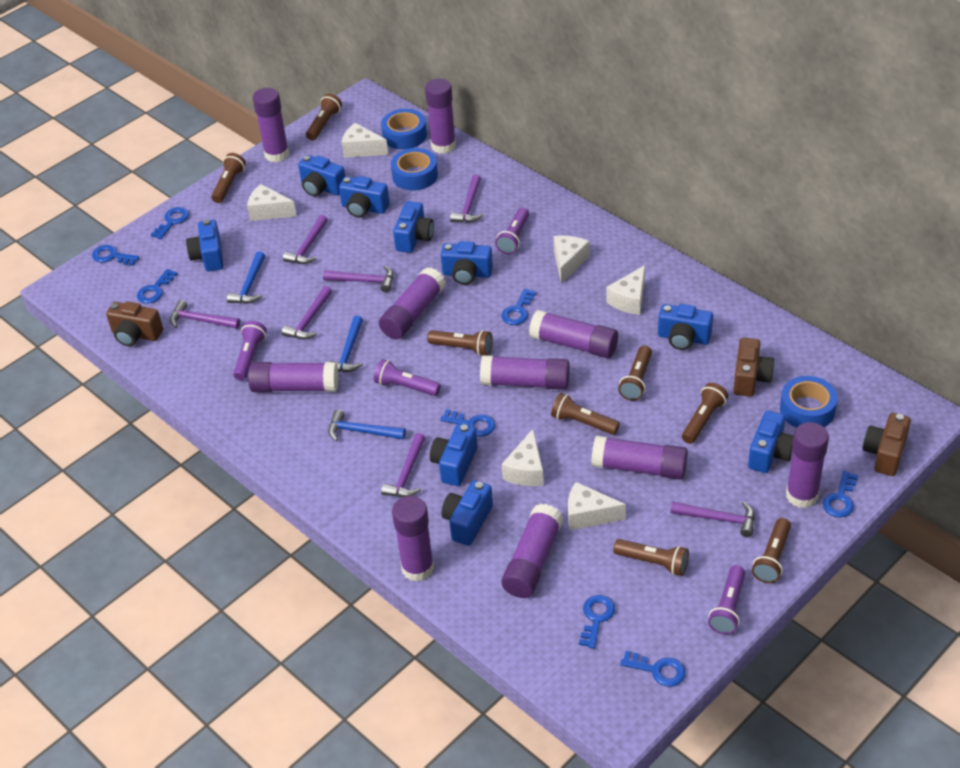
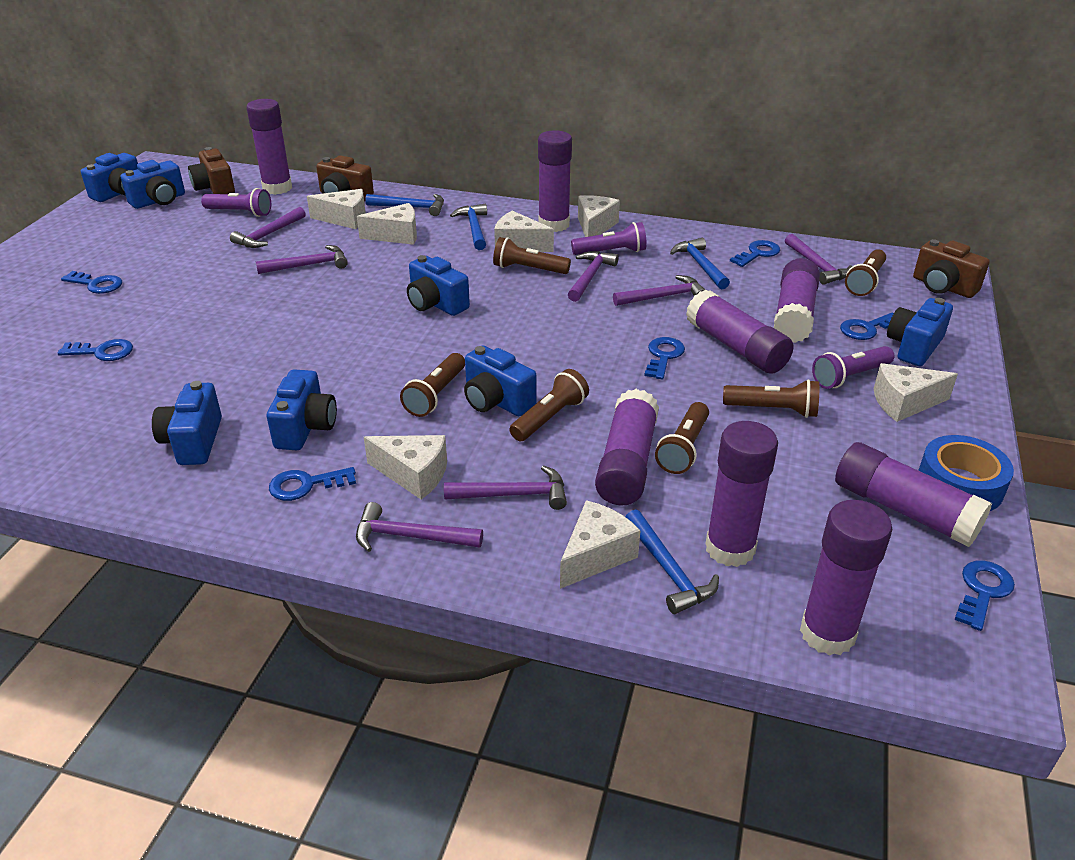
blue camera: [186,219,224,271] [298,155,345,196] [339,176,390,218] [393,201,434,253] [430,424,478,486] [441,241,493,285] [441,480,493,546] [658,304,713,350] [748,410,793,473] = 9 -> [81,153,138,202] [120,160,185,209] [152,381,222,465] [266,369,337,450] [407,255,470,316] [464,345,536,416] [887,298,953,366] = 7
blue hammer: [227,251,265,304] [327,316,363,372] [328,410,406,441] = 3 -> [365,194,444,216] [450,204,487,250] [626,509,719,614] [670,238,730,289] = 4
blue key: [92,245,139,266] [137,269,178,304] [151,207,189,239] [440,409,496,437] [501,288,536,325] [579,595,615,649] [620,651,686,687] [823,471,858,518] = 8 -> [58,339,133,361] [61,271,122,294] [269,467,356,501] [644,337,685,379] [730,240,780,267] [840,312,894,340] [955,560,1015,631] = 7
blue tape: [381,109,427,150] [391,148,438,191] [780,376,838,428] = 3 -> [918,435,1014,511] = 1
brown flashlight: [211,153,246,203] [306,94,342,141] [427,330,493,356] [551,393,620,435] [613,539,689,576] [618,345,652,401] [682,383,728,444] [752,518,791,583] = 8 -> [400,353,465,417] [493,237,571,274] [509,369,589,441] [655,402,709,474] [723,379,819,418] [845,249,886,296] = 6
purple flashlight: [233,321,267,381] [374,359,441,396] [495,208,529,254] [708,565,745,635] = 4 -> [201,188,271,217] [571,222,647,255] [812,346,894,389] = 3
purple glue stick: [248,362,339,392] [253,88,289,162] [379,267,445,339] [392,496,434,582] [425,79,456,154] [480,355,570,390] [501,504,563,598] [529,310,618,358] [591,436,688,480] [786,422,829,508] = 10 -> [246,99,292,195] [538,130,572,232] [595,389,659,506] [686,289,793,374] [705,421,778,567] [774,258,820,343] [800,500,892,656] [835,442,992,547] = 8
white cheese: [247,184,297,221] [342,123,388,158] [502,429,544,486] [554,236,590,284] [568,482,626,530] [607,265,645,315] = 6 -> [307,189,366,229] [357,203,417,245] [364,435,447,499] [494,211,554,252] [560,500,641,589] [578,195,620,237] [874,363,958,422] = 7

